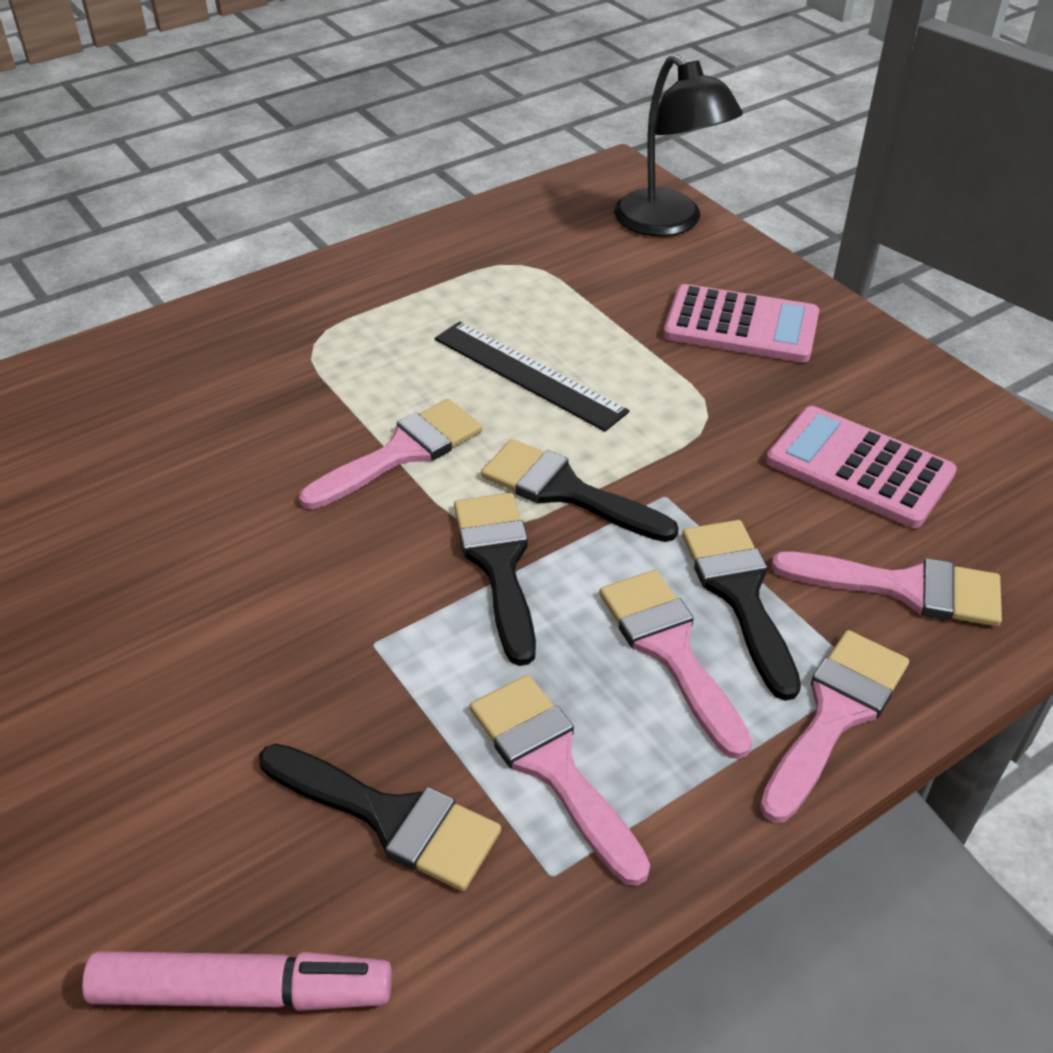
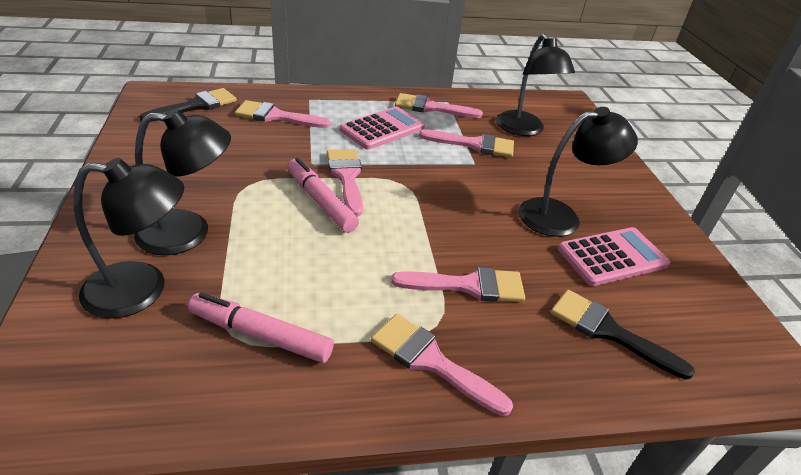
black brush: [259,744,501,891] [454,493,536,666] [481,439,679,542] [682,520,801,701] = 4 -> [140,88,237,122] [551,290,695,380] = 2
black lamp: [614,54,743,236] = 1 -> [74,158,184,318] [134,108,231,255] [496,34,575,136] [518,107,638,237] = 4
black ruler: [435,321,629,432] = 1 -> none = 0
pink brush: [299,399,482,510] [470,675,650,886] [599,570,752,759] [760,630,909,823] [771,552,1002,626] = 5 -> [235,100,331,128] [327,149,363,216] [371,314,513,416] [391,267,525,302] [395,93,483,118] [419,129,514,157] = 6
pink marker: [82,951,392,1011] = 1 -> [188,292,334,363] [287,158,359,233] = 2

